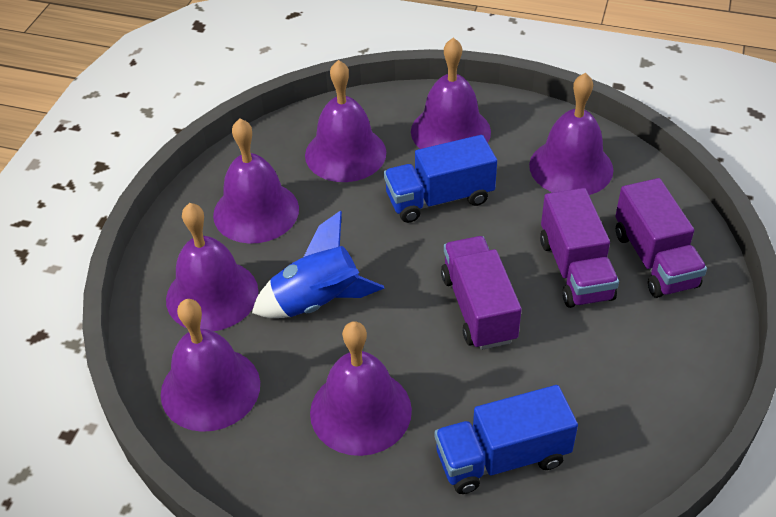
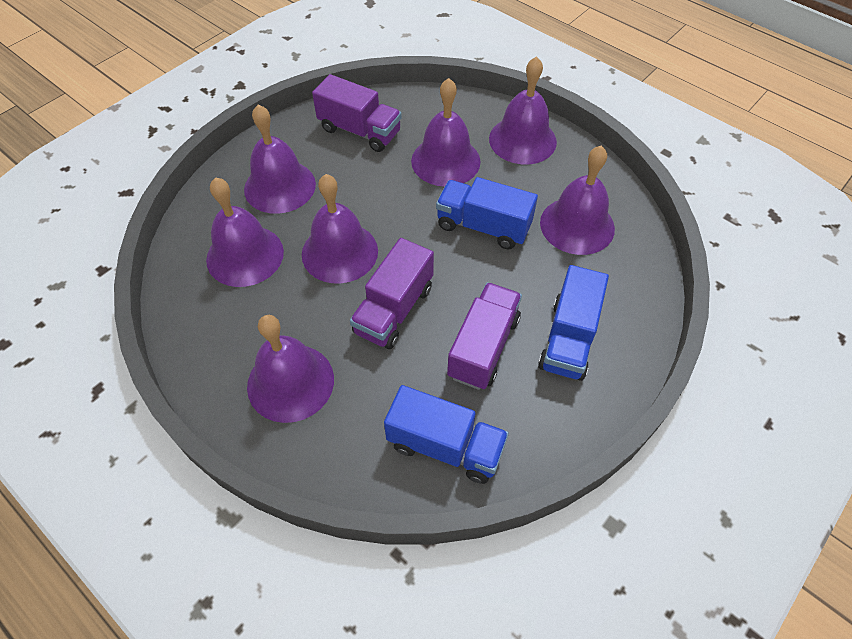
blue rocket: [252,211,384,318] = 1 -> none = 0
blue truck: [384,135,497,223] [435,385,578,494] = 2 -> [384,385,509,484] [436,177,538,249] [538,265,609,381] = 3

